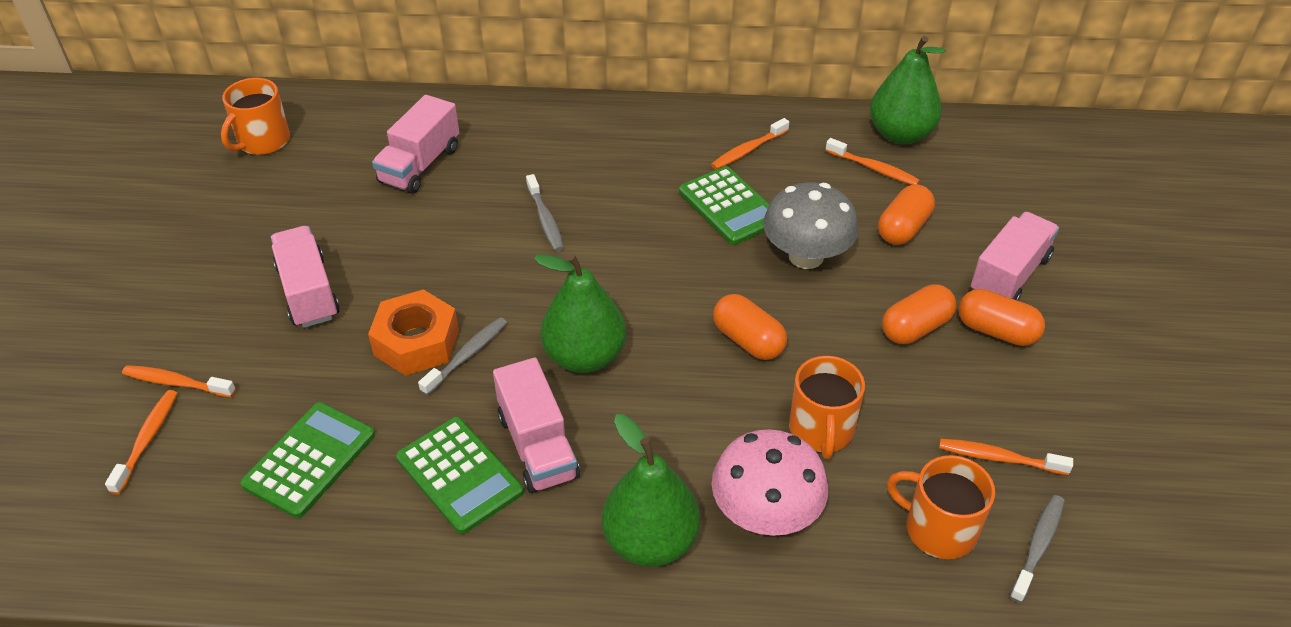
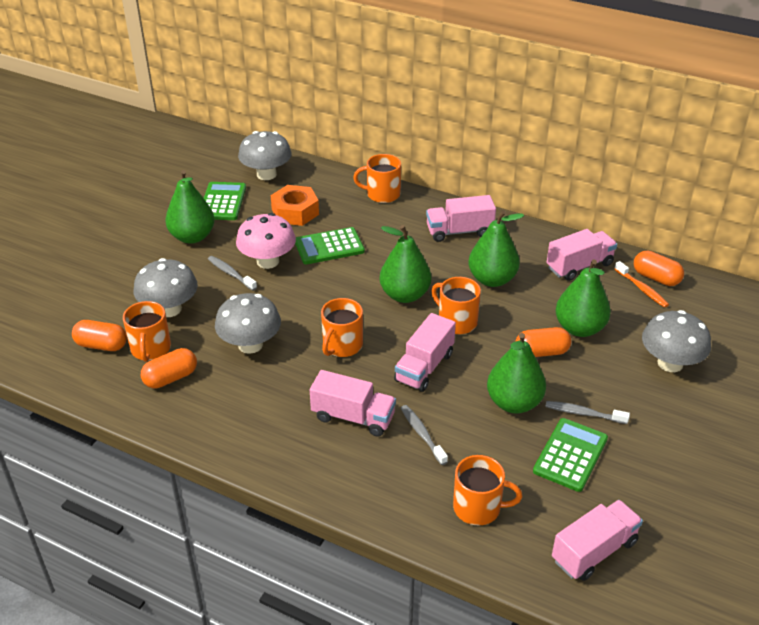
green pear: [534,254,626,373] [602,414,700,567] [870,36,946,144] = 3 -> [165,170,215,244] [380,225,431,303] [469,210,524,287] [487,333,546,414] [555,259,611,337] = 5
grey mushroom: [763,182,858,269] = 1 -> [134,258,198,317] [215,293,281,354] [238,131,291,180] [642,310,711,372] = 4
orange mug: [221,78,290,155] [789,356,865,459] [887,455,995,559] = 3 -> [123,301,171,362] [321,298,363,357] [353,154,401,203] [432,277,481,334] [453,455,522,525] = 5
orange toothbrush: [105,390,177,495] [122,365,236,397] [711,118,789,170] [825,138,920,185] [939,439,1073,475] = 5 -> [615,261,669,308] = 1
pink truck: [271,226,340,328] [372,95,460,194] [493,357,580,493] [971,212,1059,301] = 4 -> [310,370,396,437] [394,313,456,392] [426,195,496,242] [547,229,617,281] [552,500,643,581] = 5

